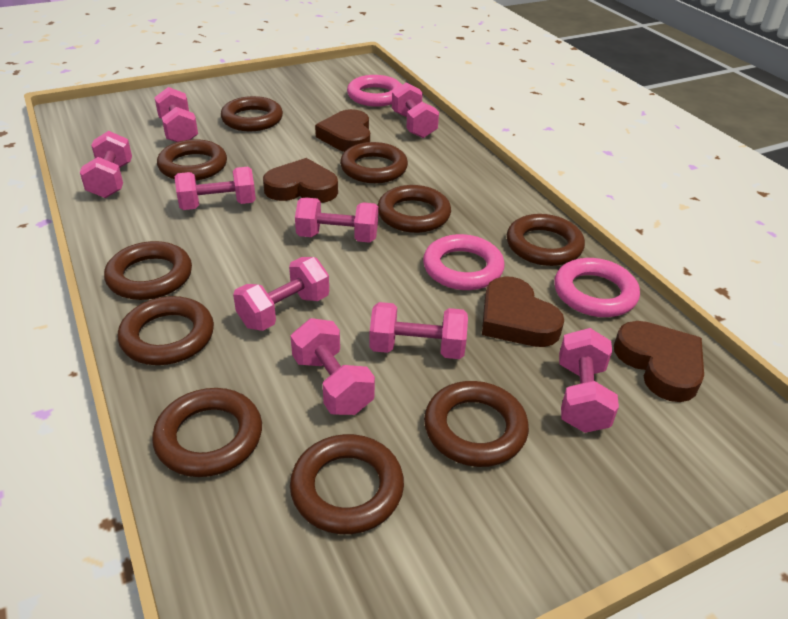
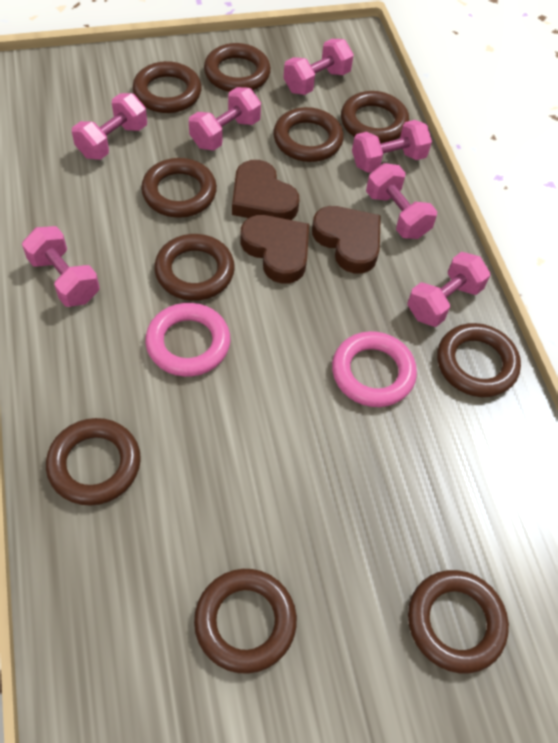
brown heart: [263,158,338,203] [315,109,370,152] [482,277,564,347] [614,321,704,402] = 4 -> [232,160,299,220] [240,215,309,284] [312,206,381,274] = 3
pink dumbbell: [80,131,132,198] [154,87,198,142] [174,167,256,210] [233,257,329,331] [291,318,375,415] [295,197,378,243] [369,302,468,359] [392,82,439,138] [559,328,619,433] = 9 -> [22,226,100,307] [72,93,147,160] [189,87,261,151] [283,39,354,95] [352,120,432,173] [366,163,437,239] [408,252,490,327] = 7
pink ring: [347,75,402,107] [423,234,505,290] [554,258,640,317] = 3 -> [145,303,230,377] [332,331,417,407] = 2

